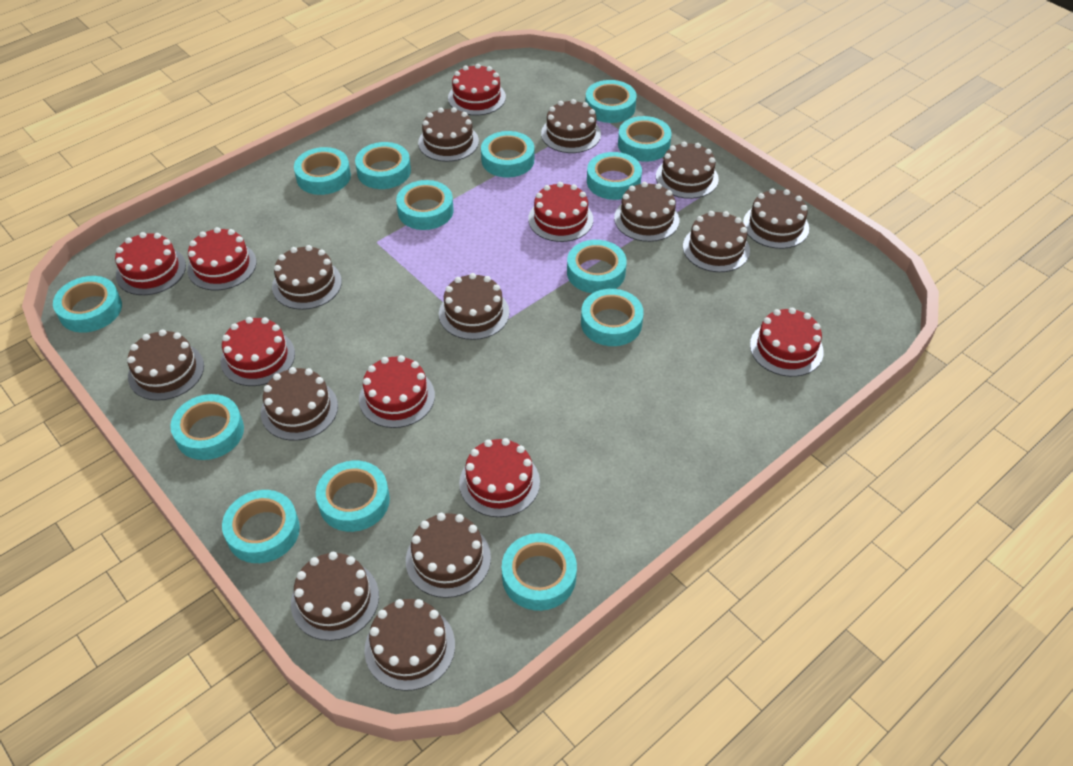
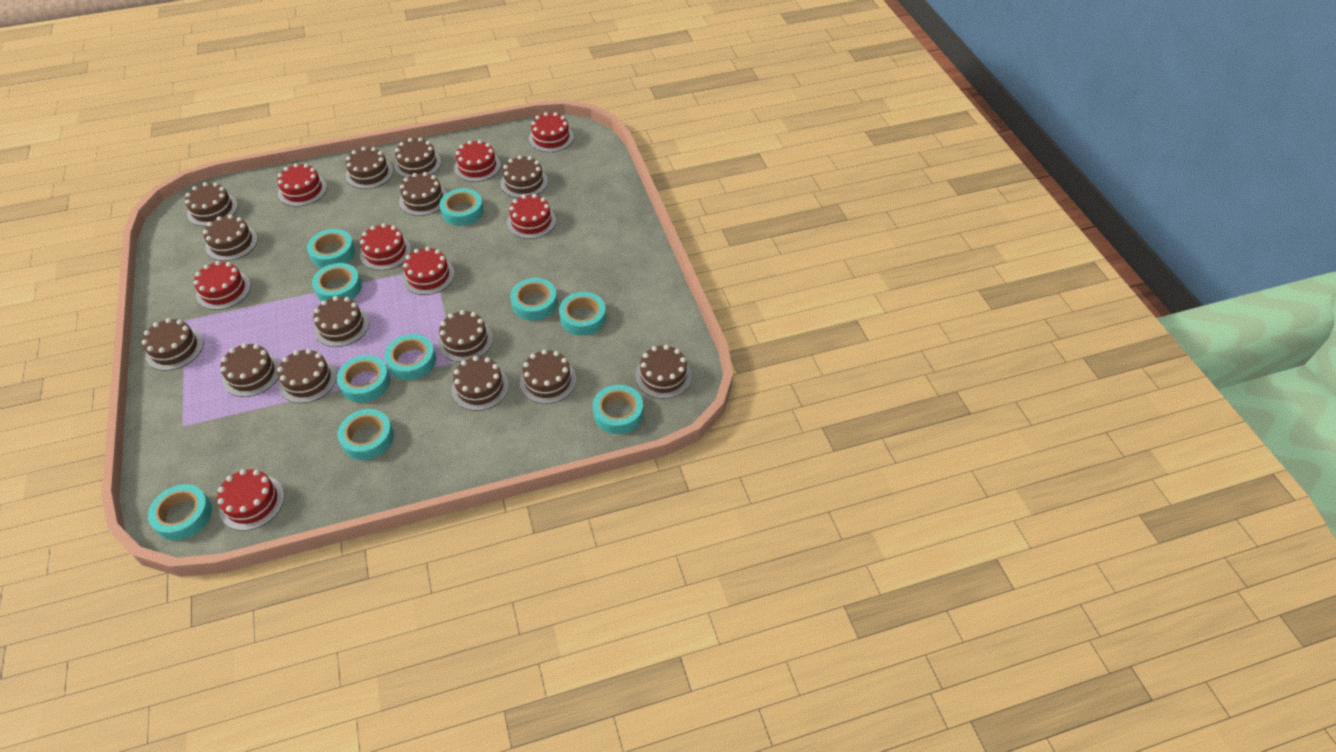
brown cake: [127,329,204,401] [261,367,338,441] [272,245,342,310] [291,552,379,641] [365,599,455,691] [406,513,491,598] [418,107,479,162] [439,273,509,340] [541,99,601,153] [614,182,679,242] [656,142,719,199] [683,211,750,272] [743,188,809,249] = 13 -> [142,318,204,371] [185,182,238,226] [203,214,258,261] [220,343,280,397] [277,349,337,403] [314,296,369,347] [346,147,393,189] [394,137,441,178] [399,172,447,216] [438,310,493,362] [451,356,509,411] [501,155,548,198] [520,349,576,404] [635,345,692,399] = 14
turquoise tape: [53,276,122,333] [170,394,244,460] [222,490,300,563] [294,147,351,195] [316,461,390,532] [355,142,411,189] [396,180,454,230] [481,131,534,177] [502,533,577,611] [567,240,627,293] [581,289,644,346] [585,80,637,123] [587,152,642,200] [618,116,672,162] = 14 -> [148,484,212,540] [307,229,355,268] [312,263,362,302] [337,355,390,403] [338,409,394,460] [384,334,436,380] [439,188,484,226] [510,278,558,321] [559,292,606,336] [593,385,643,434] = 10

